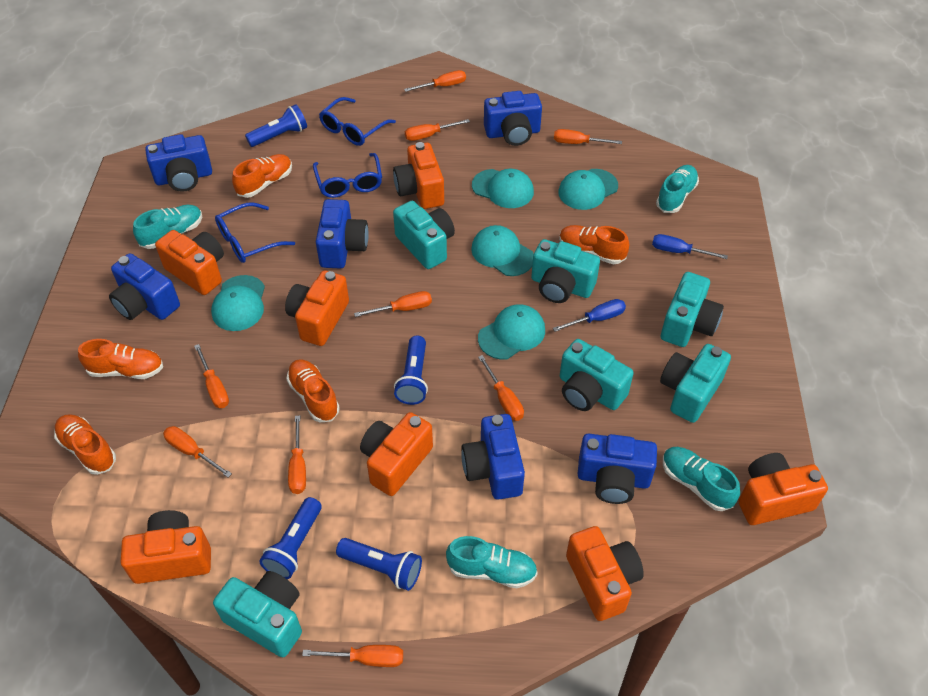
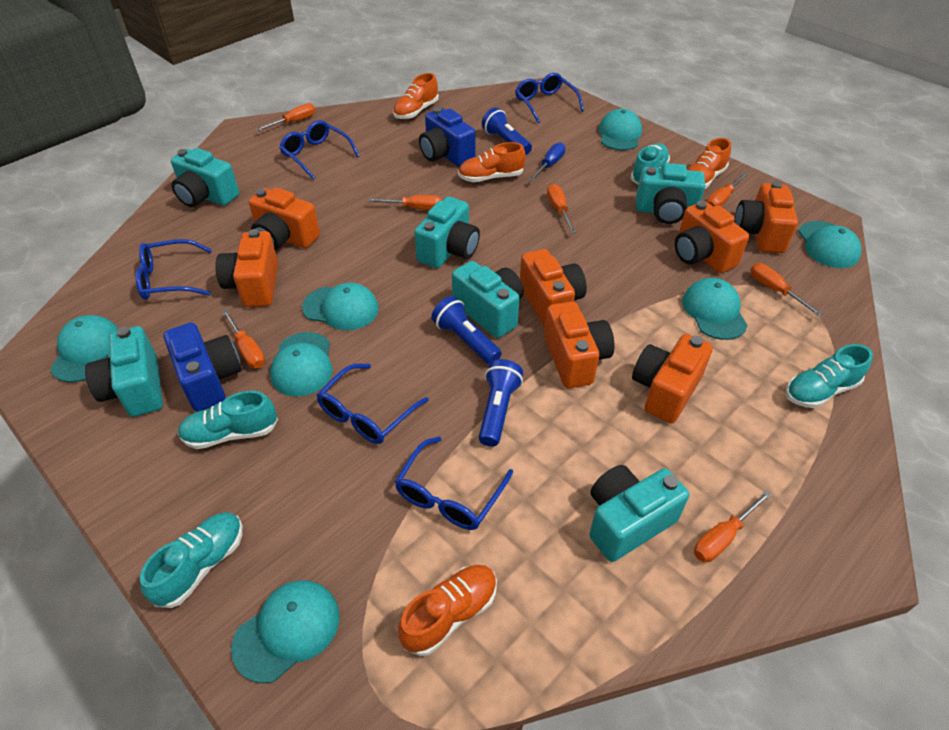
blue camera: [109,253,180,320] [145,134,212,192] [316,199,369,269] [461,414,525,500] [484,91,542,146] [578,434,657,504] = 6 -> [163,322,242,412] [419,107,475,167] = 2
blue flashlight: [245,104,307,147] [259,497,322,579] [336,538,422,591] [394,336,428,405] = 4 -> [431,296,502,364] [479,359,523,447] [482,108,532,155] = 3
blue glasses: [215,202,295,263] [313,153,382,198] [319,97,396,146] = 3 -> [135,239,212,300] [279,120,359,180] [316,363,429,444] [395,437,513,530] [515,73,584,123] = 5
blue screwdriver: [553,299,626,332] [652,234,728,259] = 2 -> [529,142,566,181] = 1
orange screwdriver: [163,426,232,477] [194,344,229,408] [288,416,306,494] [302,645,403,667] [354,291,432,317] [404,70,466,92] [405,119,470,141] [478,355,524,421] [554,129,622,144] = 9 -> [222,309,265,368] [256,103,315,131] [368,195,442,210] [547,184,576,233] [694,491,771,562] [707,173,748,207] [750,263,823,316] = 7
orange shoe: [54,414,116,475] [78,339,163,379] [232,154,292,198] [286,359,340,422] [559,225,629,264] = 5 -> [393,73,439,119] [398,565,497,656] [458,142,526,182] [687,138,731,189] = 4
turquoise cap: [211,275,265,331] [471,225,533,276] [472,169,534,208] [478,304,545,360] [558,169,618,210] = 5 -> [50,315,119,383] [231,580,340,683] [270,332,333,397] [302,282,379,331] [599,109,642,150] [682,278,748,340] [798,221,862,268] = 7

